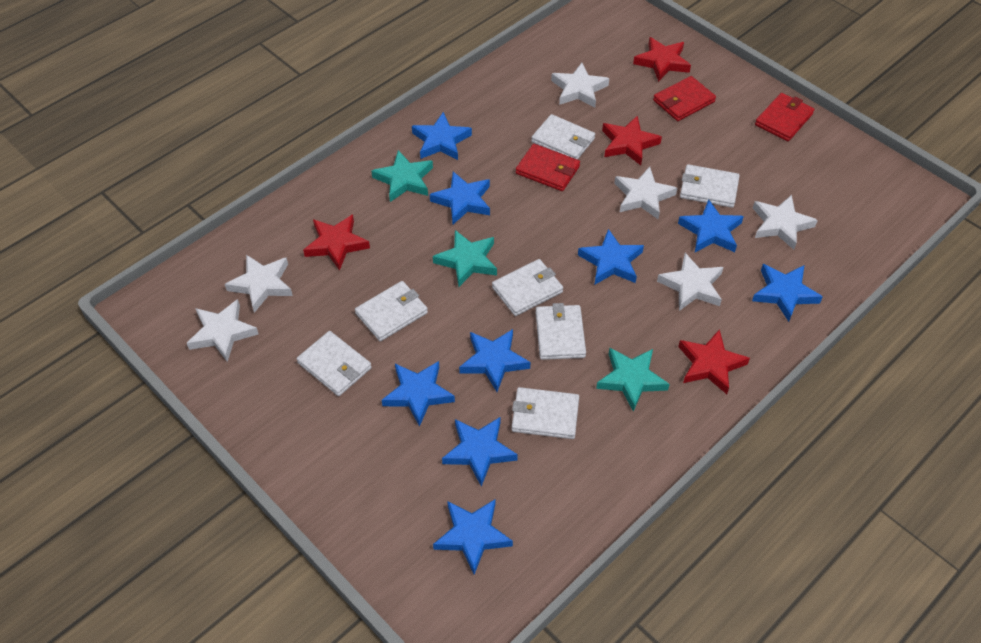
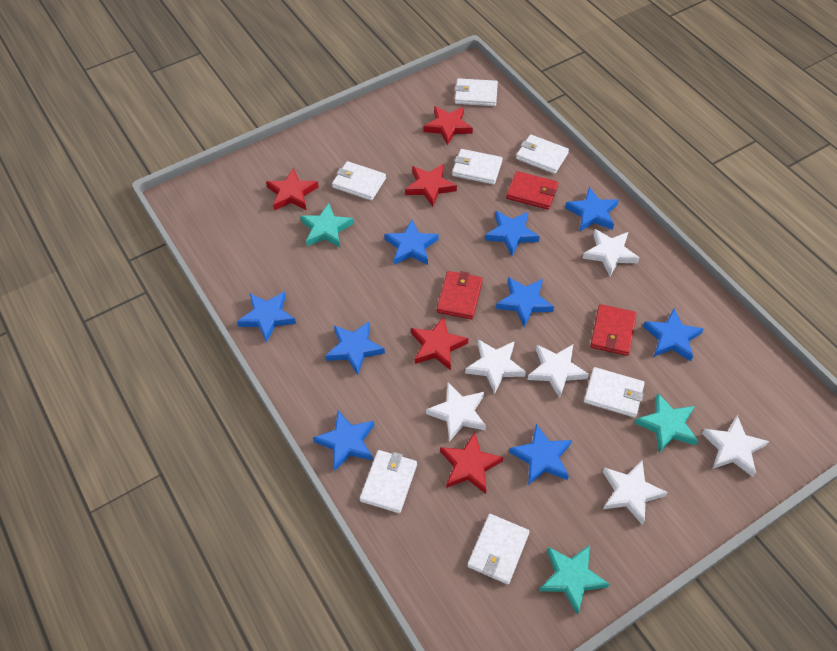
red star: [303,214,370,271] [602,116,662,165] [633,37,691,82] [678,329,750,394] = 4 -> [266,168,319,210] [405,164,457,207] [411,316,468,370] [423,106,473,145] [440,432,503,494] = 5

